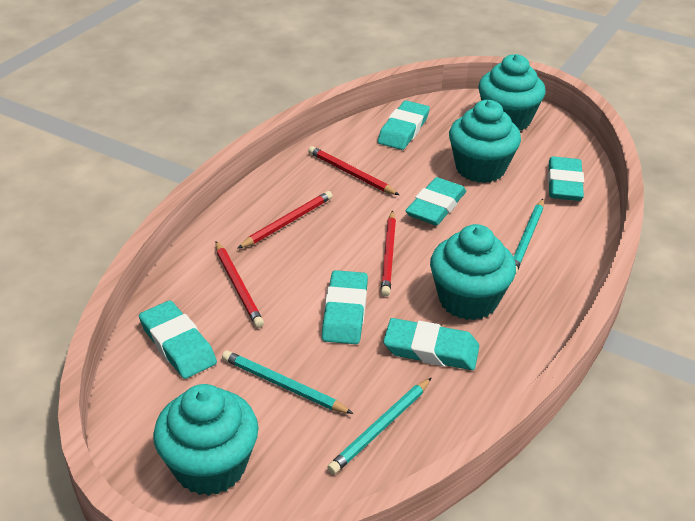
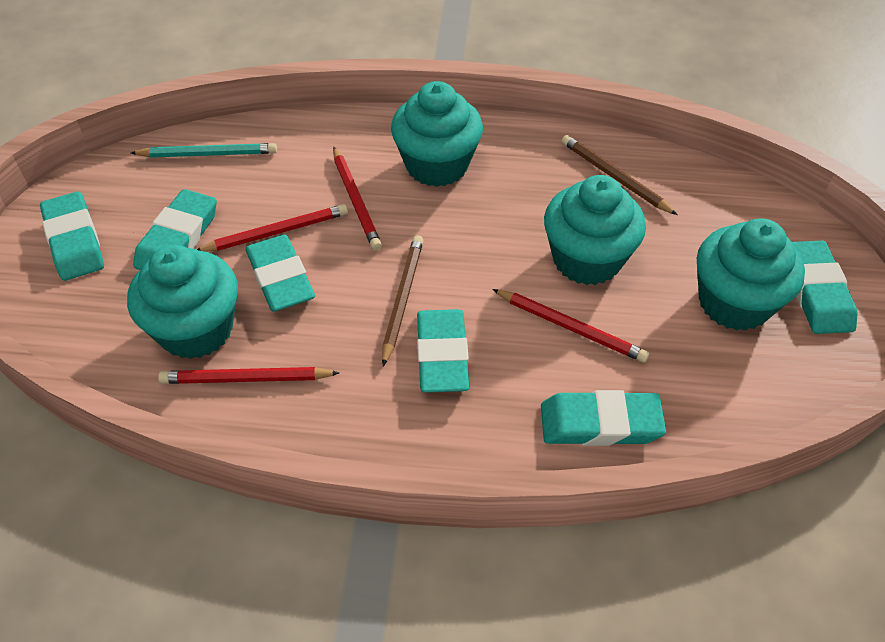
brown pencil: none = 0 -> [382,235,424,367] [562,135,678,215] = 2
turquoise pencil: [222,351,353,414] [327,378,432,474] [514,199,544,273] = 3 -> [131,143,277,158] = 1

